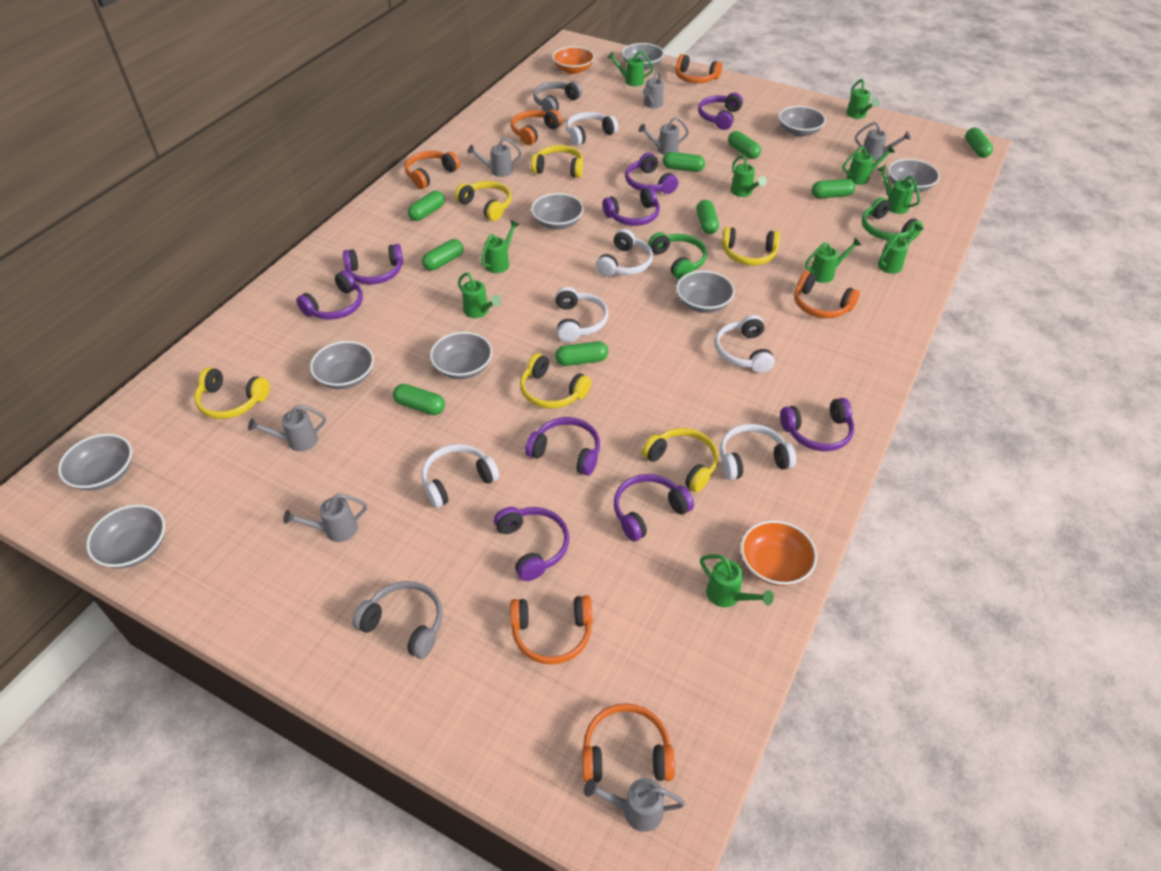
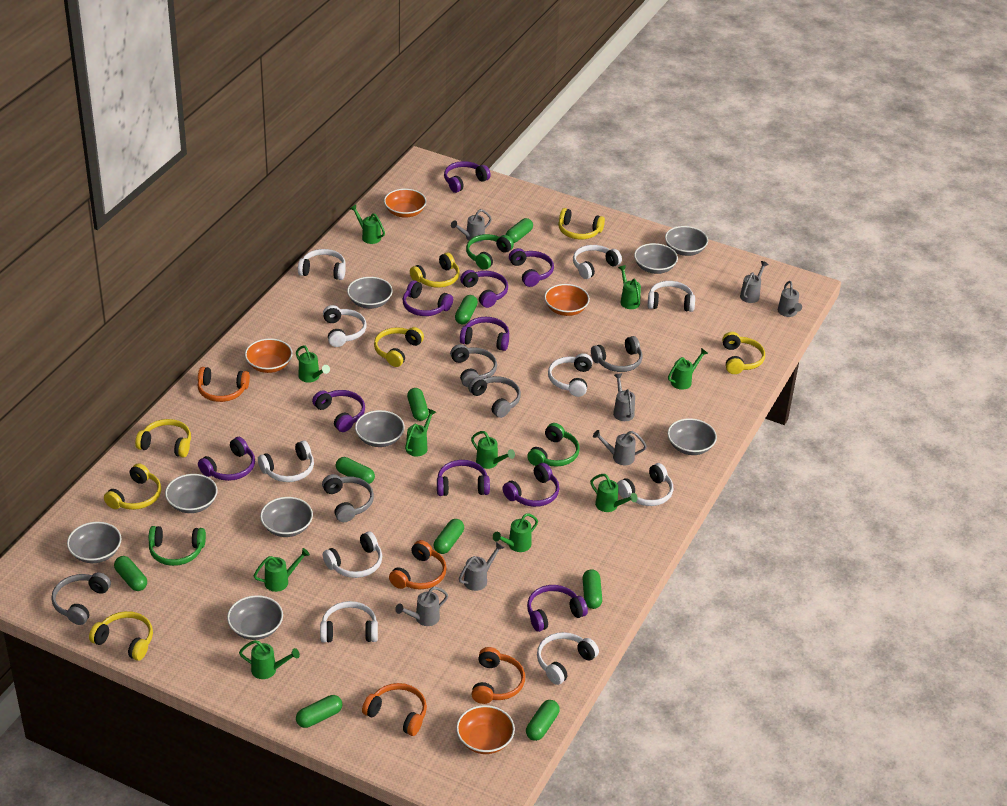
green headphones: [648,232,707,280] [862,197,923,240] = 2 -> [148,526,206,566] [466,234,514,270] [527,423,580,467] = 3
grey headphones: [353,581,443,659] [533,81,582,112] = 2 -> [51,572,111,625] [322,474,374,522] [450,344,497,387] [468,376,521,418] [591,336,643,372] = 5
orange bowl: [552,46,595,74] [740,520,817,586] = 2 -> [245,338,293,373] [384,189,427,218] [456,705,515,754] [544,284,590,316] = 4
orange headphones: [405,151,460,189] [510,595,592,665] [511,110,562,145] [582,703,675,783] [675,54,722,83] [794,271,860,318] = 6 -> [197,367,250,402] [362,683,427,736] [389,540,447,589] [472,647,525,704] = 4
purple headphones: [296,270,363,320] [343,244,403,284] [494,507,569,581] [525,417,600,476] [603,187,660,226] [614,474,694,541] [625,153,678,194] [698,93,743,130] [780,398,854,451] = 9 -> [198,437,255,481] [312,390,365,432] [402,280,453,316] [437,460,490,496] [444,161,491,193] [460,270,508,308] [460,317,509,351] [502,463,559,507] [509,248,554,287] [527,585,588,632] = 10
white headphones: [422,444,499,508] [555,287,608,342] [566,112,618,146] [596,229,653,277] [715,315,775,373] [720,424,796,480] = 6 -> [258,440,314,482] [298,249,346,280] [320,601,378,643] [323,305,366,347] [323,531,382,578] [537,632,599,685] [548,353,593,397] [573,245,622,279] [617,463,673,506] [648,281,695,312] = 10
yellow headphones: [194,367,270,419] [455,181,512,221] [520,353,591,409] [531,145,583,178] [642,428,718,492] [722,227,780,265] = 6 -> [89,611,153,661] [104,463,161,510] [135,419,191,458] [374,327,424,367] [410,253,460,288] [558,208,605,239] [722,332,765,374] = 7

